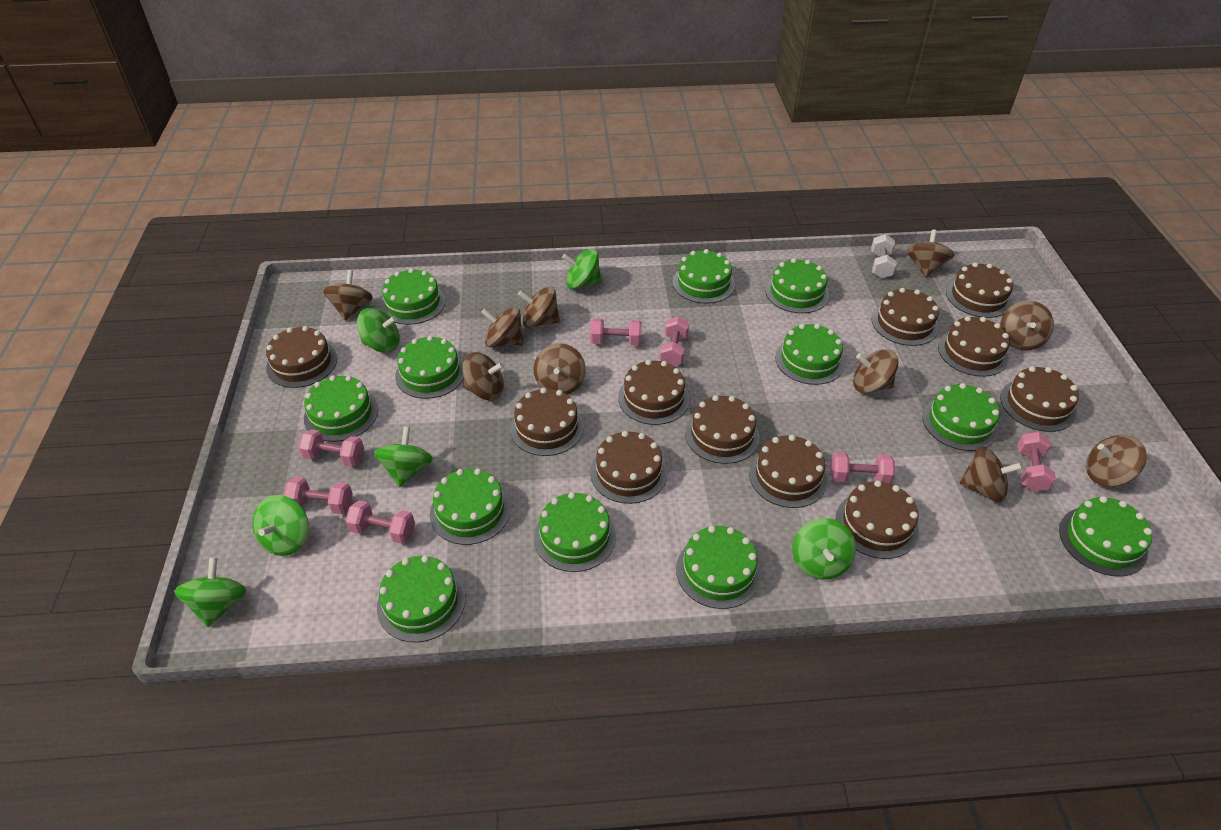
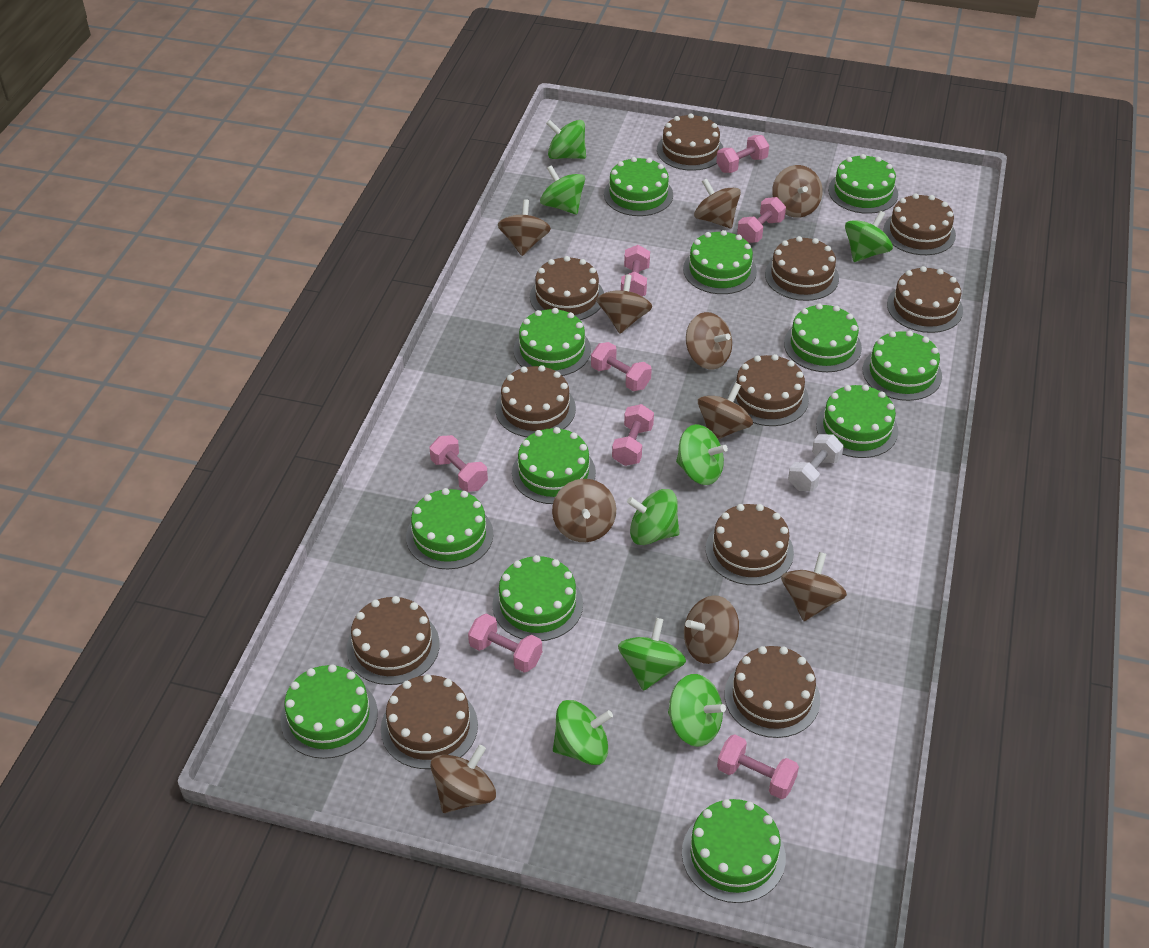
green spinning top: [174,557,246,627] [252,495,309,556] [357,308,400,353] [374,427,433,487] [562,249,602,289] [792,518,856,580] = 6 -> [540,165,585,215] [546,120,586,159] [553,700,613,765] [618,618,686,691] [627,489,679,545] [668,674,726,747] [676,424,728,485] [845,211,893,262] = 8
pink dumbbell: [284,477,353,514] [298,429,364,467] [345,500,415,544] [590,319,642,346] [660,316,689,366] [830,452,895,484] [1017,432,1056,492] = 7 -> [429,435,488,492] [468,613,542,673] [591,342,652,391] [612,404,654,466] [621,245,650,296] [716,135,769,173] [717,734,799,799] [737,197,786,243] = 8

